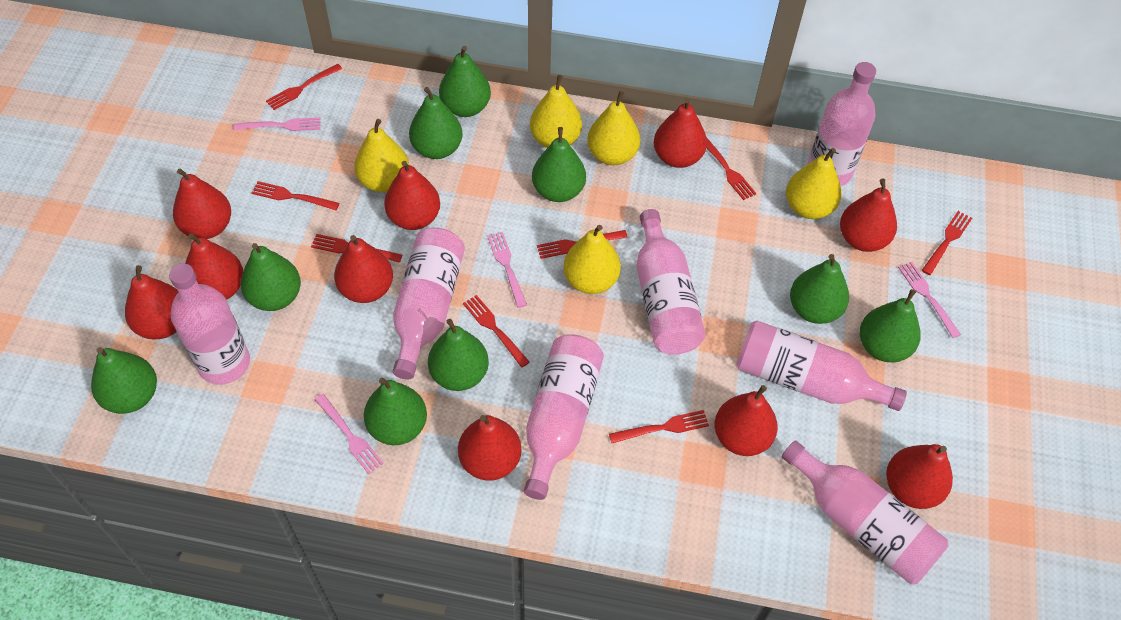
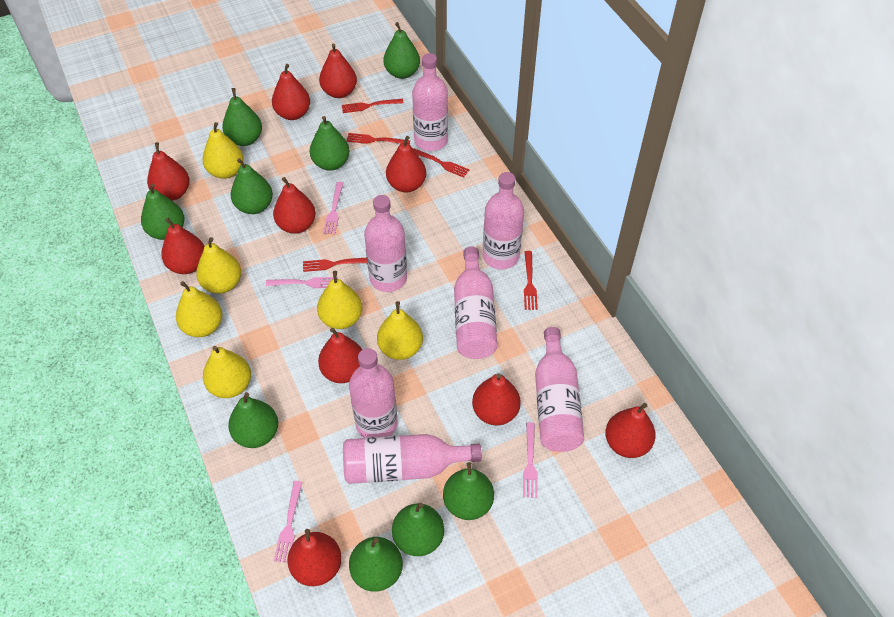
red fork: [252,181,339,210] [266,64,342,110] [311,234,402,263] [463,295,530,368] [537,230,628,259] [609,410,709,443] [706,137,756,200] [922,211,972,275] = 8 -> [303,258,367,272] [342,99,404,113] [347,133,410,144] [412,148,469,177] [524,251,538,310] = 5
yellow pear: [354,119,409,192] [530,75,582,148] [563,225,621,294] [587,91,640,165] [786,148,842,219] = 5 -> [176,281,222,337] [196,237,241,294] [203,122,244,179] [203,346,251,398] [317,271,362,329] [377,301,423,360] = 6

